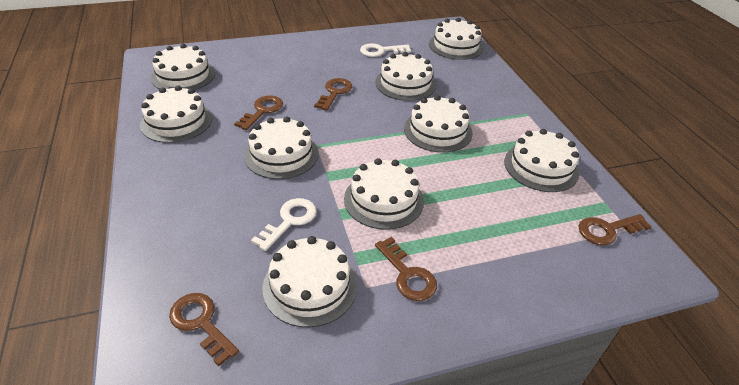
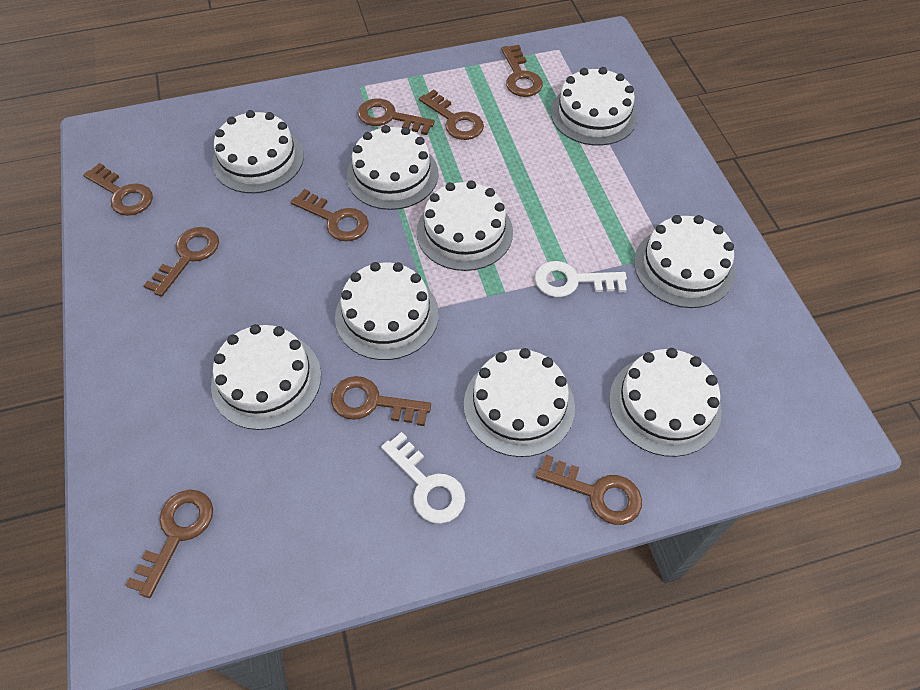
brown key: [169,293,239,366] [234,95,283,130] [314,78,352,111] [375,237,437,301] [578,214,652,245] = 5 -> [83,163,153,216] [125,490,213,598] [144,227,219,297] [291,189,369,241] [331,376,431,426] [358,98,435,135] [419,89,484,140] [501,45,543,97] [536,455,642,525] = 9

